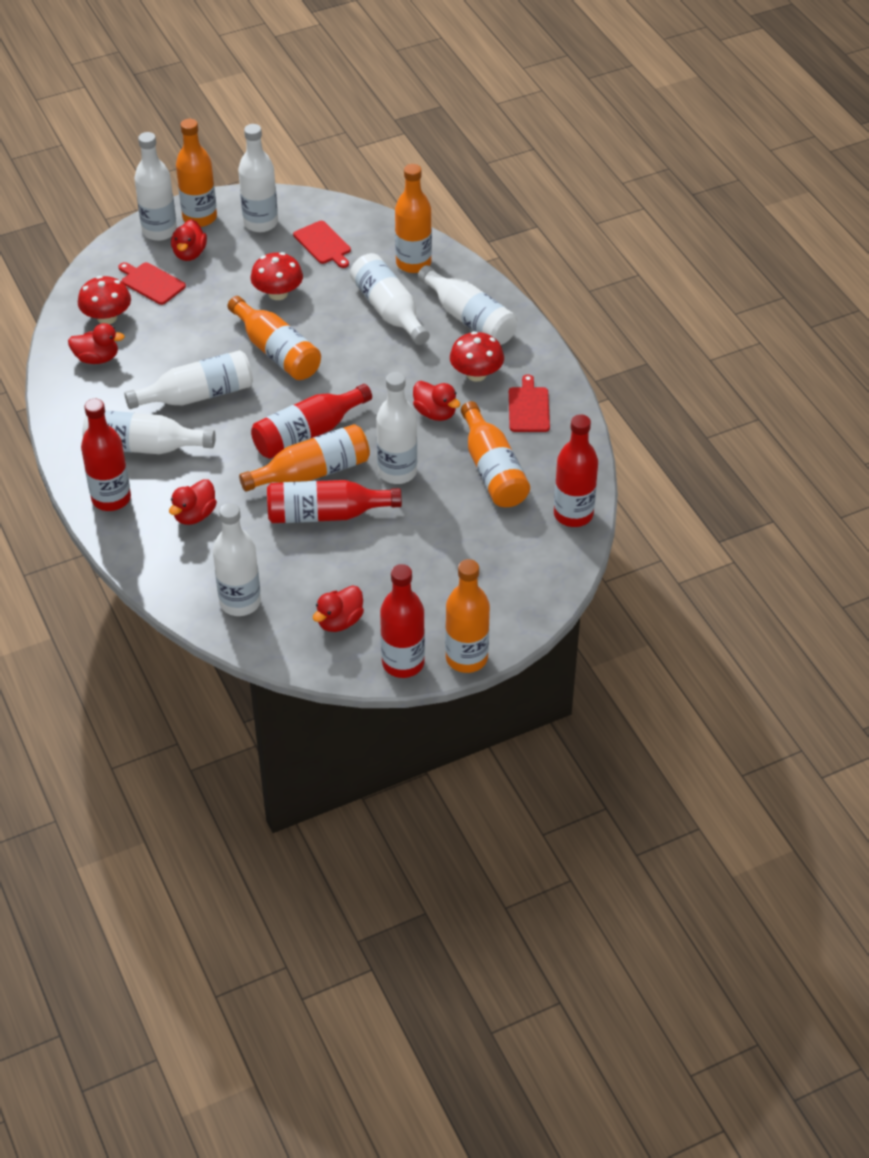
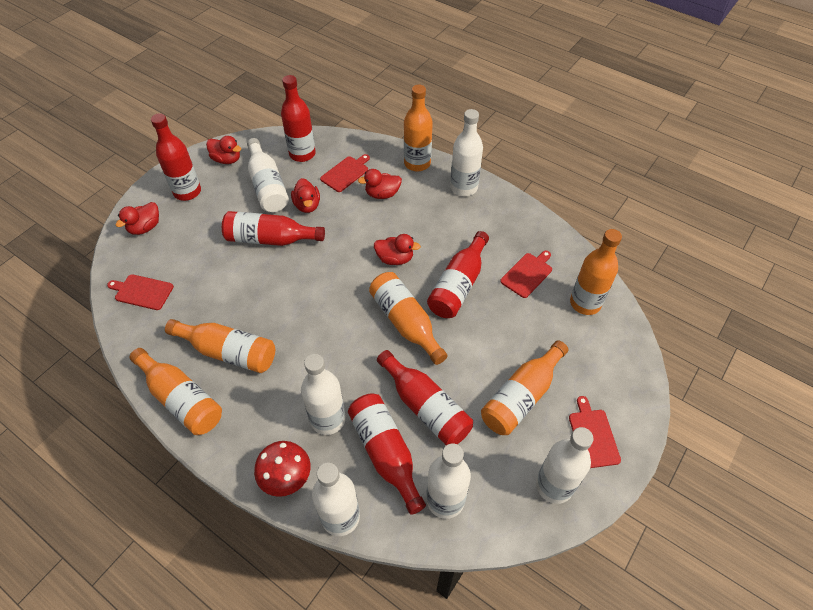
red bottle: [81,399,131,511] [251,384,372,459] [267,480,402,523] [380,564,425,678] [554,414,598,527] = 5 -> [151,113,201,201] [222,211,325,246] [281,75,316,162] [348,393,426,515] [377,350,473,445] [427,231,489,318] = 6
red cutting board: [118,262,186,305] [293,221,351,268] [509,374,550,432] = 3 -> [107,274,174,310] [320,154,370,192] [500,250,552,298] [569,396,621,468] = 4
red mushroom: [78,276,131,324] [251,252,303,300] [450,331,504,382] = 3 -> [254,441,311,497] = 1
white bottle: [82,410,216,454] [124,350,253,409] [134,132,177,241] [213,503,261,616] [238,124,278,232] [350,253,430,345] [376,372,417,484] [418,265,517,345] = 8 -> [247,138,289,212] [301,354,346,435] [312,462,360,536] [426,443,471,519] [450,109,483,196] [536,427,593,504] = 6

